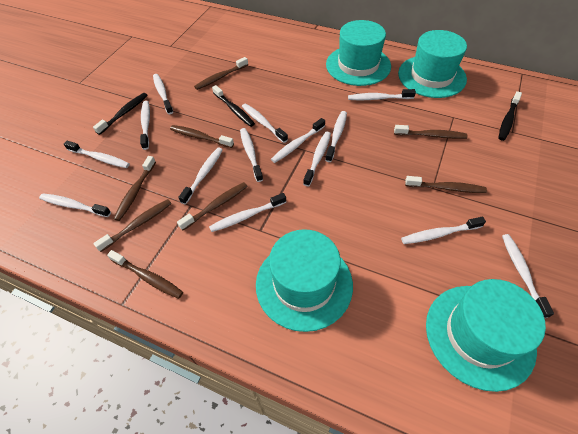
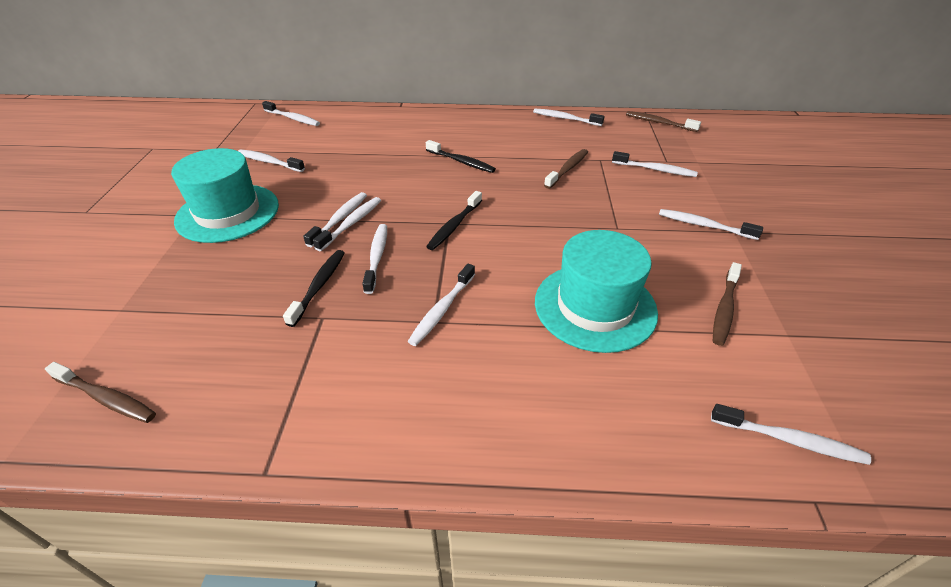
brown toothbrush: [93,199,172,252] [107,250,183,299] [114,156,156,221] [170,125,234,148] [177,182,248,231] [194,57,248,90] [394,125,467,139] [405,176,487,193] = 8 -> [45,362,156,423] [544,149,588,189] [626,111,701,132] [713,262,742,346] = 4
turquoise hat: [256,229,353,332] [326,20,391,86] [398,30,467,98] [426,279,546,392] = 4 -> [171,148,279,243] [535,230,658,353] = 2
white toothbrush: [39,193,111,217] [64,141,130,168] [140,101,150,150] [153,74,173,114] [178,148,223,205] [209,193,286,232] [240,128,263,182] [242,103,288,143] [271,118,325,163] [303,132,331,186] [325,111,347,162] [348,89,416,100] [401,217,486,244] [502,234,554,318] = 14 -> [238,149,305,172] [262,101,320,126] [303,192,367,247] [313,197,381,251] [362,224,387,294] [407,264,475,346] [533,109,605,126] [612,151,698,177] [659,209,763,240] [711,404,871,465] = 10

